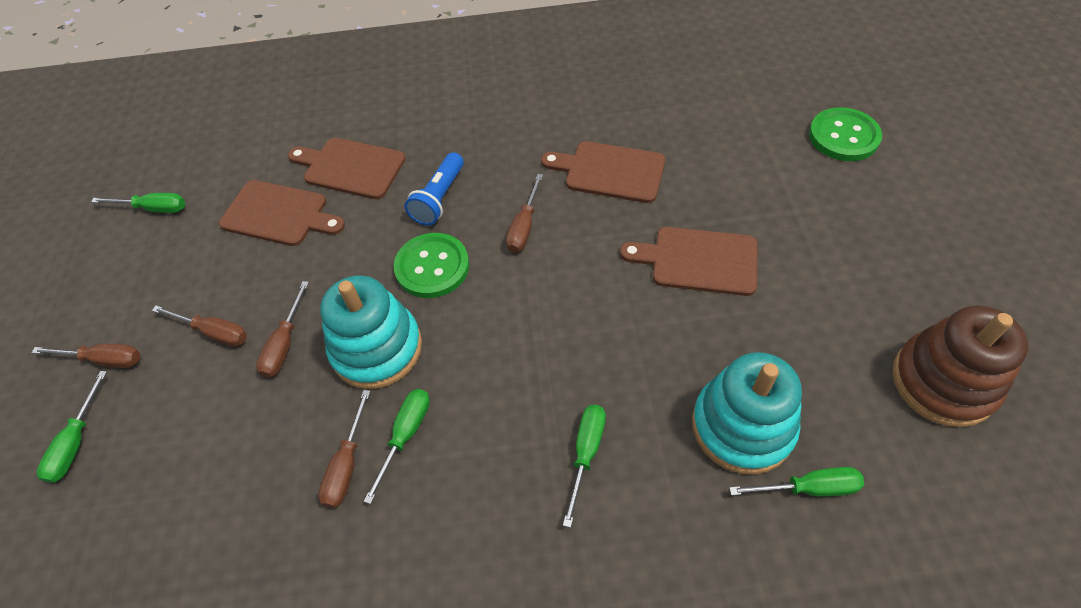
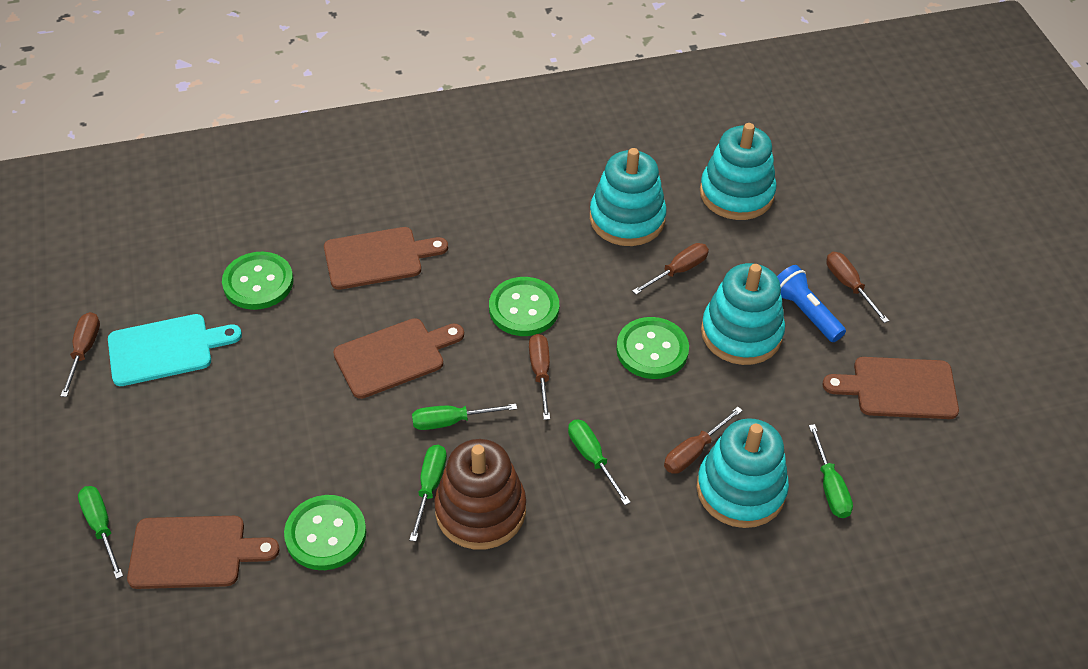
green button: [394,233,469,298] [809,107,882,161] = 2 -> [222,252,293,310] [284,495,366,570] [489,277,559,336] [616,317,689,379] = 4
turquoise cutting board: none = 0 -> [108,314,242,386] = 1
turquoise stacking toy: [320,275,422,389] [692,352,802,475] = 2 -> [590,148,667,246] [697,418,789,528] [700,123,776,220] [701,263,785,365] = 4

